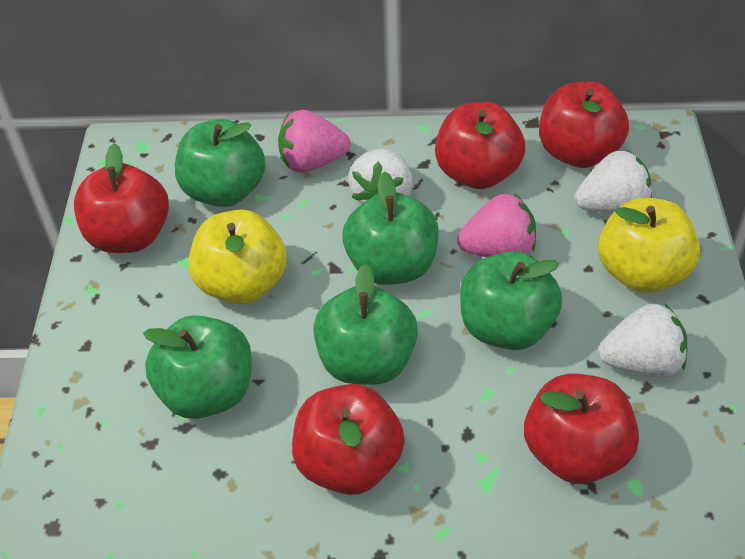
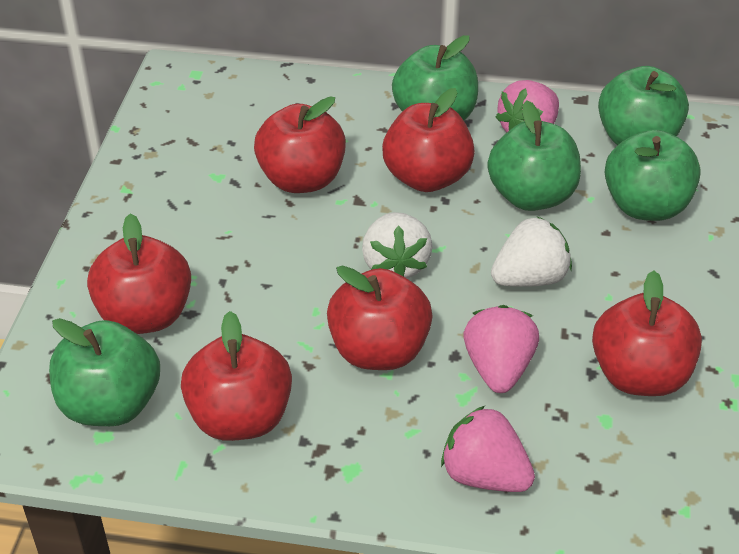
pink strawberry: [278,110,351,173] [457,193,536,257] = 2 -> [441,406,535,492] [464,305,539,393] [495,80,559,132] = 3
red apple: [74,143,169,253] [292,384,405,495] [435,102,525,189] [524,373,639,484] [539,81,629,168] = 5 -> [87,213,191,334] [181,311,292,441] [254,97,346,193] [327,265,433,370] [382,88,475,192] [592,271,702,396] = 6
white strawberry: [348,149,413,204] [574,150,652,214] [598,303,687,378] = 3 -> [362,212,433,278] [491,216,572,287] = 2
yellow apple: [189,209,287,304] [598,198,700,293] = 2 -> none = 0

